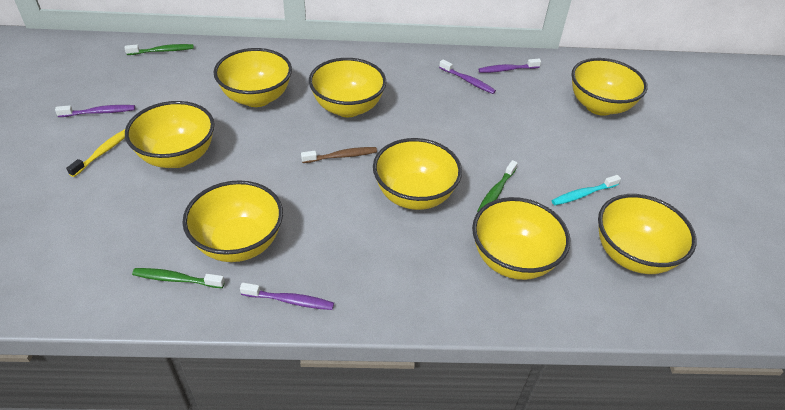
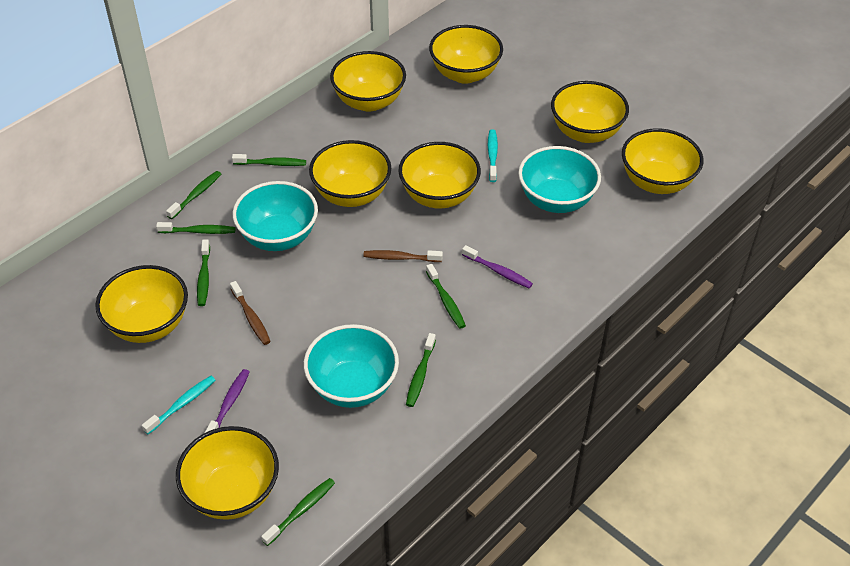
brown toothbrush: [301,147,377,163] = 1 -> [230,281,271,345] [363,250,443,262] = 2
green toothbrush: [125,44,194,55] [132,268,225,288] [477,160,518,212] = 3 -> [156,222,236,234] [166,171,221,219] [197,239,210,306] [232,154,306,166] [261,478,335,546] [406,333,436,407] [426,264,466,329] = 7
purple toothbrush: [55,105,135,117] [240,283,334,310] [439,60,496,94] [478,59,541,73] = 4 -> [205,369,249,433] [462,245,533,288] = 2
turquoise bowl: none = 0 -> [233,181,318,251] [304,324,399,408] [518,146,601,213] = 3
turquoise toothbrush: [551,175,621,205] = 1 -> [142,376,215,434] [488,129,498,182] = 2
yellow toothbrush: [66,129,125,177] = 1 -> none = 0

